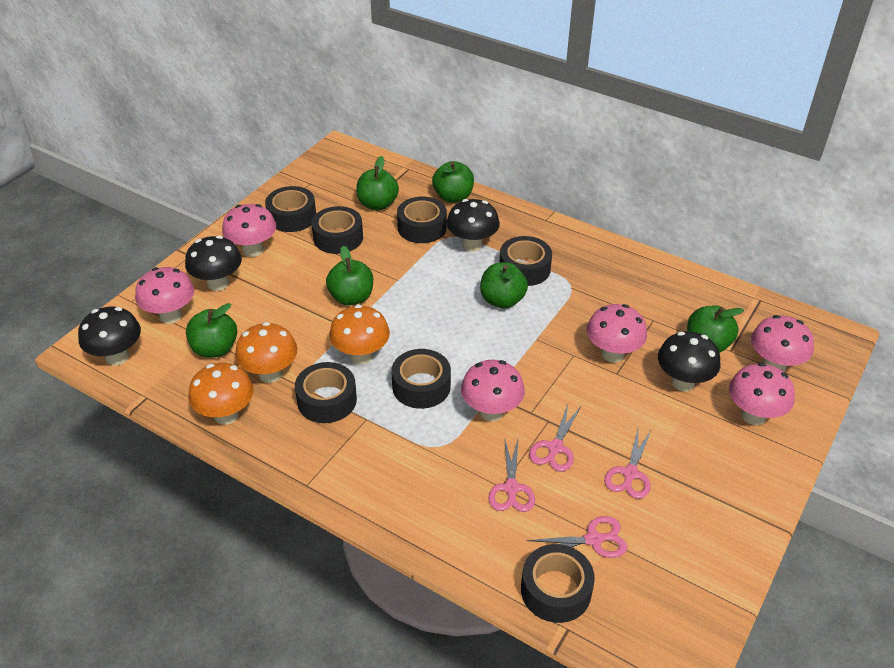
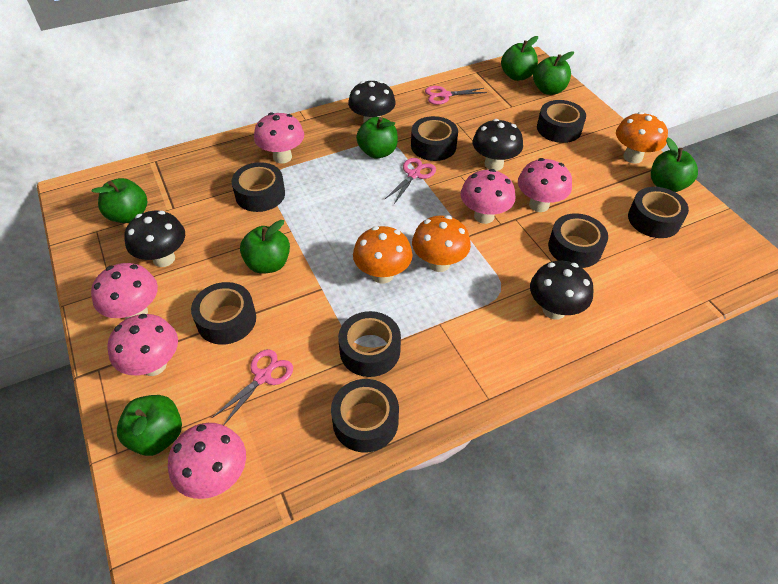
black tape: [265,186,316,232] [295,362,357,423] [312,206,363,254] [391,349,451,409] [397,197,447,243] [499,236,552,286] [521,544,595,623] = 7 -> [191,282,256,345] [232,162,285,212] [331,379,399,452] [338,311,401,377] [411,116,458,161] [537,100,586,143] [548,213,608,268] [628,187,689,238] = 8
green apple: [186,303,237,358] [326,246,373,305] [356,156,399,210] [432,161,474,203] [480,262,528,308] [687,306,744,353] = 6 -> [91,178,147,223] [117,395,182,456] [240,220,290,274] [356,117,398,159] [501,36,538,81] [533,51,574,95] [651,138,698,192] = 7
pink scissors: [488,437,535,512] [526,516,627,558] [529,404,581,472] [604,429,652,499] = 4 -> [212,349,293,425] [384,158,436,204] [425,86,487,105] = 3

